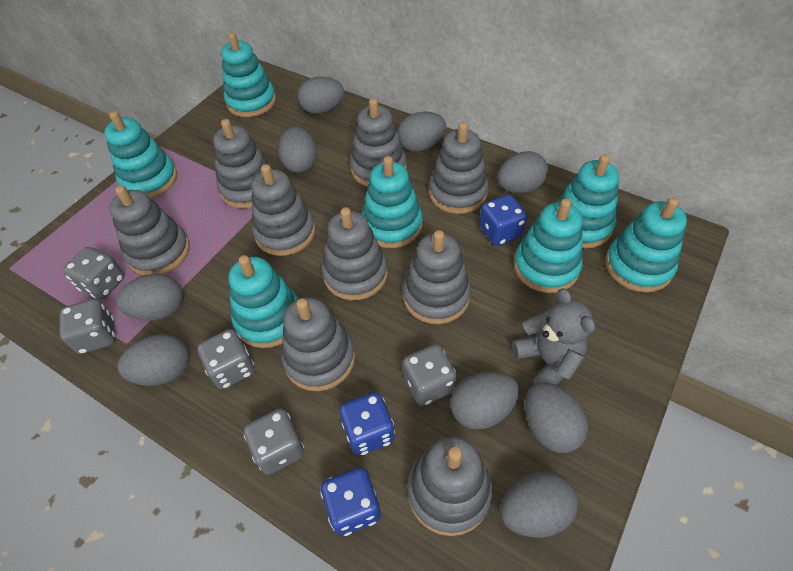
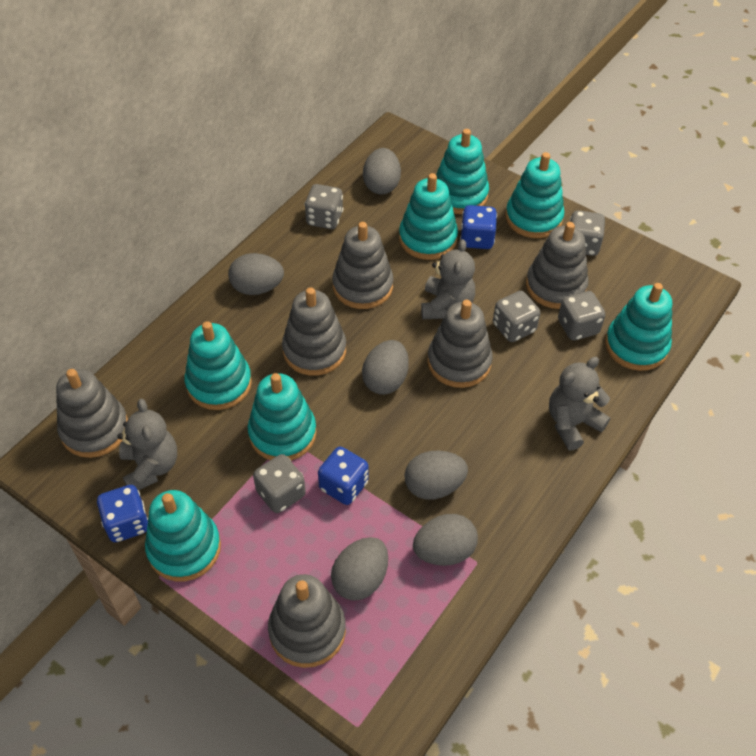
grey egg: [116,274,183,320] [117,335,189,386] [278,127,317,173] [298,76,344,114] [398,111,446,152] [451,371,519,430] [497,151,548,193] [500,471,578,538] [525,382,588,453] = 9 -> [228,253,284,295] [331,537,388,601] [362,340,409,395] [363,148,401,195] [404,451,468,500] [413,514,478,566] = 6
grey stacking toy: [109,185,190,276] [213,119,272,209] [251,164,315,256] [281,297,355,391] [322,207,388,300] [350,98,407,187] [403,230,471,324] [407,437,492,536] [429,122,488,214] = 9 -> [56,369,128,458] [268,574,346,668] [282,287,346,376] [332,222,394,309] [427,300,493,388] [526,222,588,309] = 6
grey teddy bear: [512,288,595,385] = 1 -> [117,399,177,490] [421,239,475,319] [549,357,610,451] = 3

